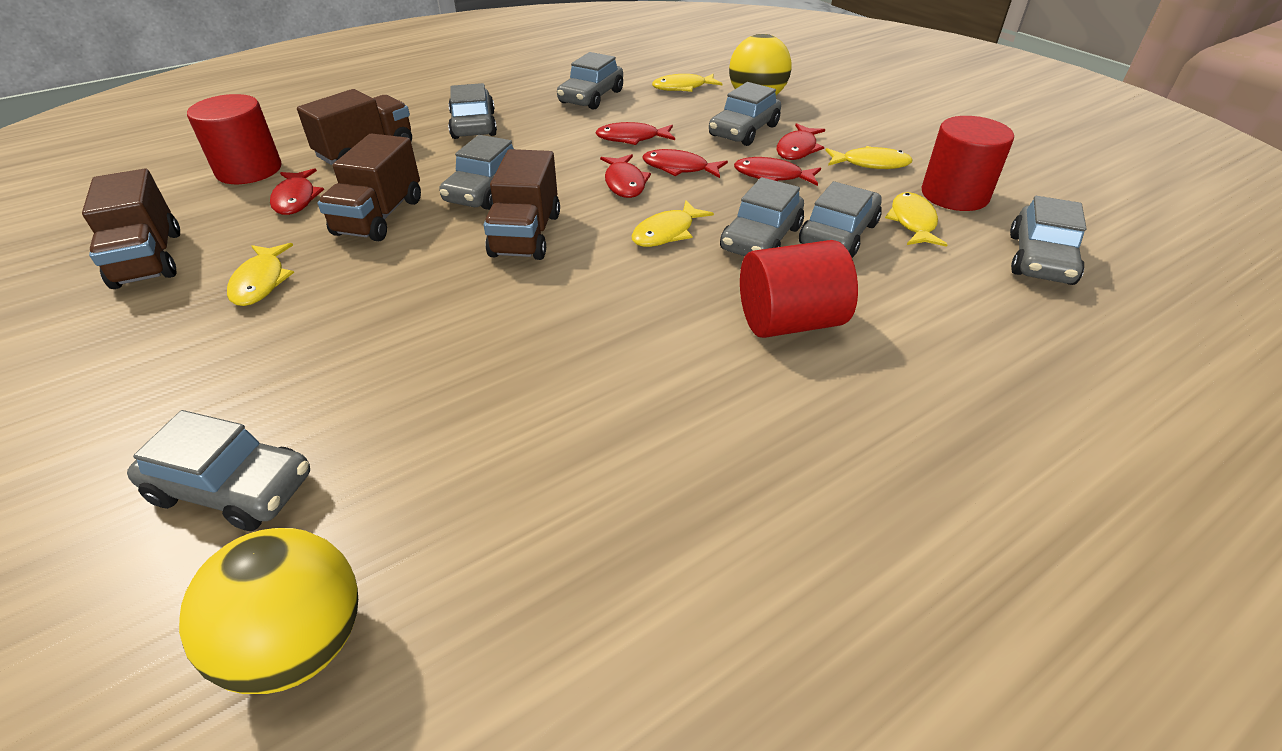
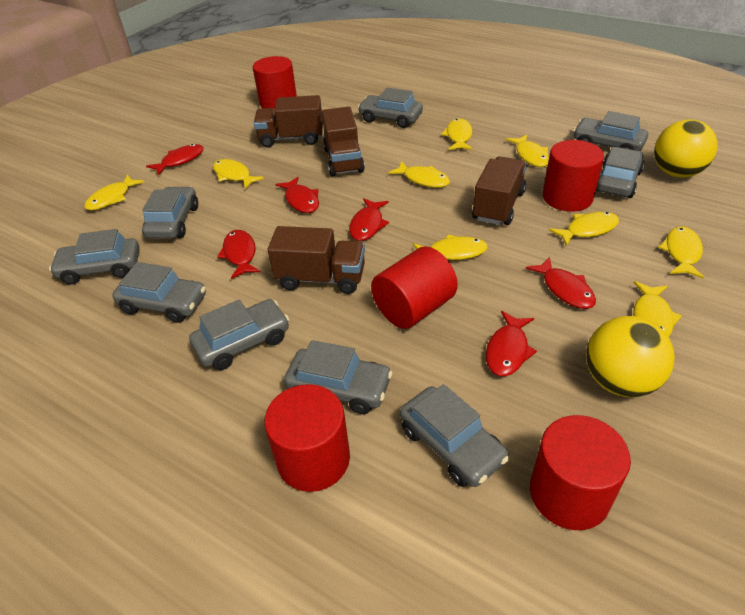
grey car: [127,410,310,531] [439,135,514,210] [448,83,497,139] [557,52,623,110] [709,82,781,146] [720,177,804,256] [799,181,882,258] [1010,196,1087,285] = 8 -> [49,229,140,285] [112,262,206,323] [142,186,198,239] [189,299,289,370] [284,340,393,414] [358,87,423,128] [400,384,509,487] [573,111,648,151] [596,147,644,198] = 9
red cylinder: [187,94,282,184] [740,240,858,338] [922,116,1014,211] = 3 -> [253,56,297,108] [264,384,350,492] [371,247,458,329] [530,415,631,530] [543,140,604,212] = 5
yellow fish: [227,243,294,306] [631,201,714,247] [652,74,723,92] [825,146,913,169] [885,192,948,247] = 5 -> [84,175,144,210] [213,159,264,189] [388,161,450,188] [413,235,488,260] [441,118,473,150] [506,135,549,167] [549,212,619,246] [633,281,682,337] [658,226,704,279] = 9

